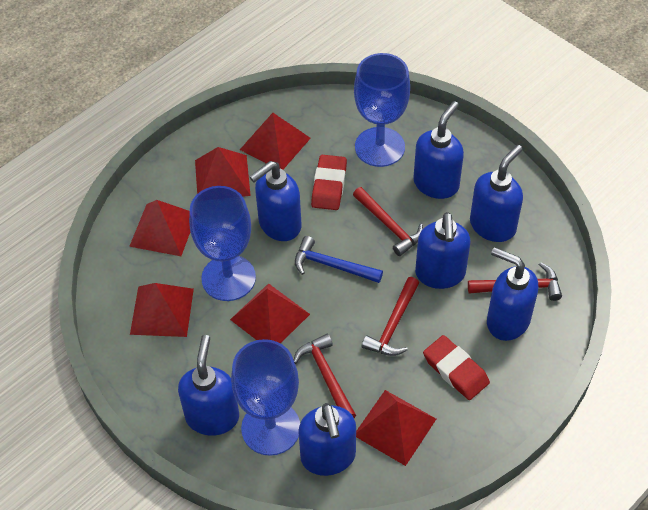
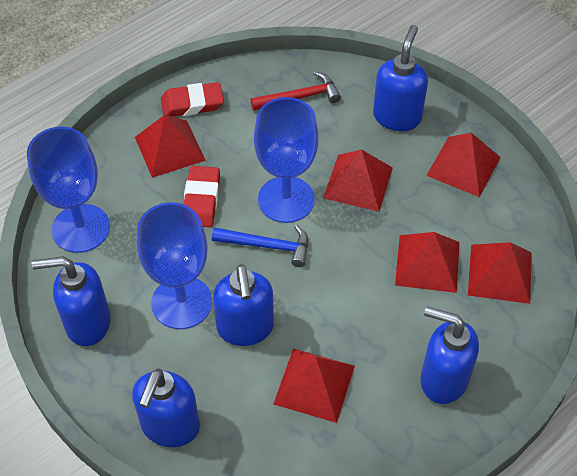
blue soap dispenser: [178,335,239,436] [249,161,301,241] [298,403,356,476] [413,101,464,199] [415,212,470,289] [470,145,523,242] [487,247,538,341] = 7 -> [32,256,111,346] [132,369,200,447] [213,264,274,346] [373,25,428,131] [420,306,479,404] = 5
red hammer: [294,334,356,418] [353,187,423,256] [362,277,419,356] [468,262,562,301] = 4 -> [251,72,341,111] = 1

